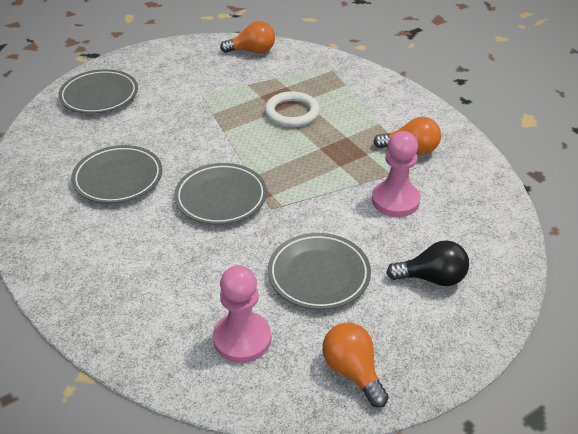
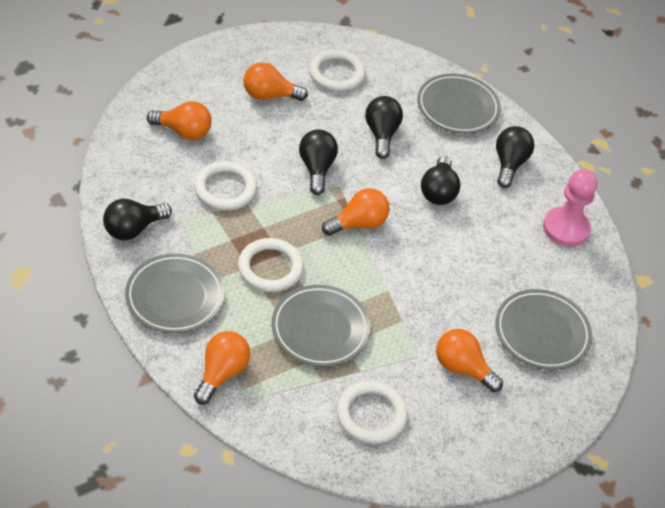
black light bulb: [386,240,469,286] = 1 -> [103,199,172,240] [299,129,338,195] [365,96,403,159] [421,156,461,205] [496,126,534,188] = 5
orange light bulb: [220,21,275,53] [322,323,389,408] [373,117,441,155] = 3 -> [147,101,212,140] [194,331,250,405] [243,63,308,101] [322,188,390,236] [436,329,503,392] = 5
pink pawn: [213,265,271,363] [372,131,421,217] = 2 -> [543,169,597,247] = 1
white ring: [265,91,320,127] = 1 -> [194,161,257,211] [238,238,304,292] [309,49,366,92] [337,381,408,444] = 4

